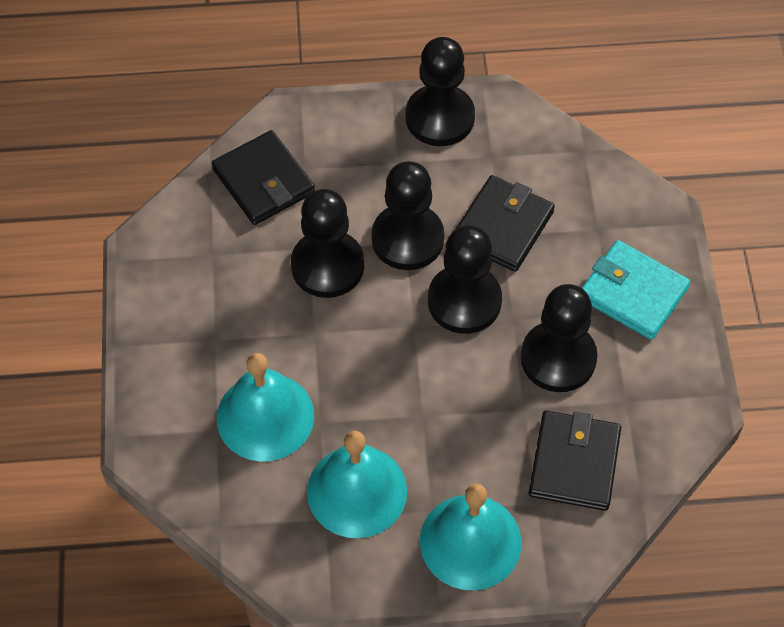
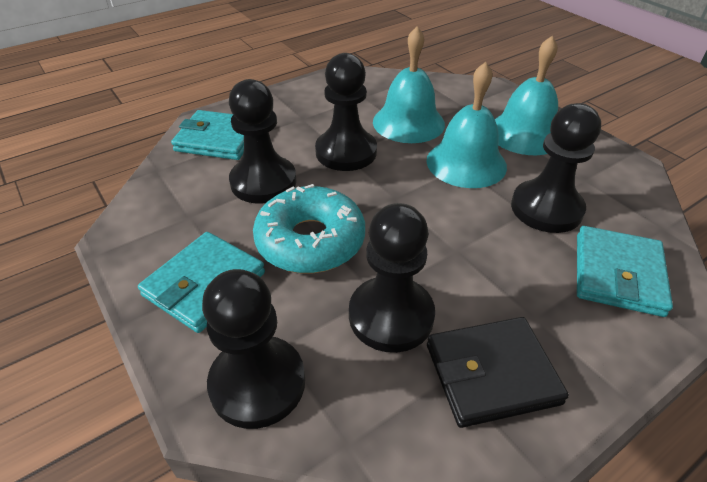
black wallet: [212,130,315,225] [456,175,555,272] [529,411,621,511] = 3 -> [427,317,569,428] = 1
turquoise donut: none = 0 -> [253,184,365,273] = 1
turquoise wallet: [582,240,690,340] = 1 -> [138,232,265,333] [171,110,244,160] [577,226,673,317] = 3

